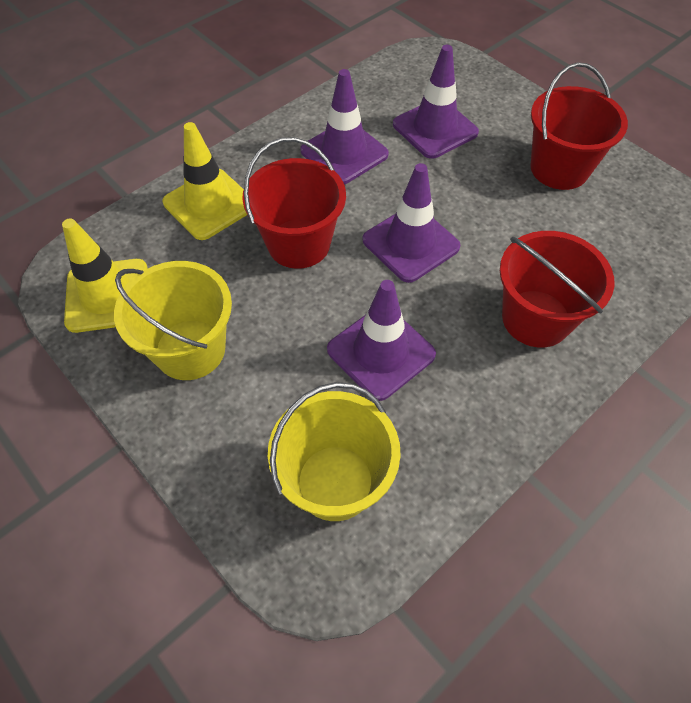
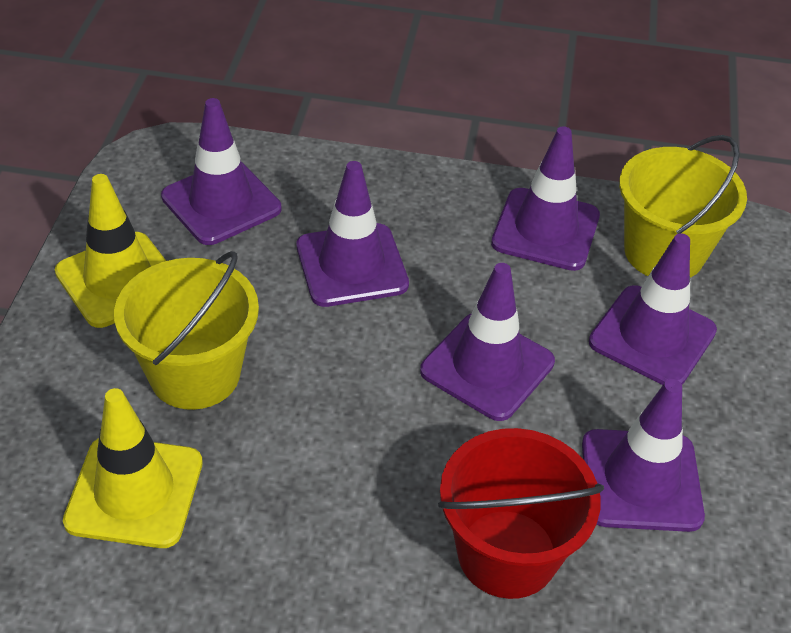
purple traffic cone: [300,69,389,185] [327,280,436,401] [363,163,460,283] [393,45,479,159] = 4 -> [161,98,281,245] [297,161,409,307] [420,263,555,421] [491,126,600,271] [582,379,705,532] [589,233,717,385] = 6
red bucket: [242,137,346,269] [500,231,614,348] [530,62,628,190] = 3 -> [438,428,604,599] = 1

